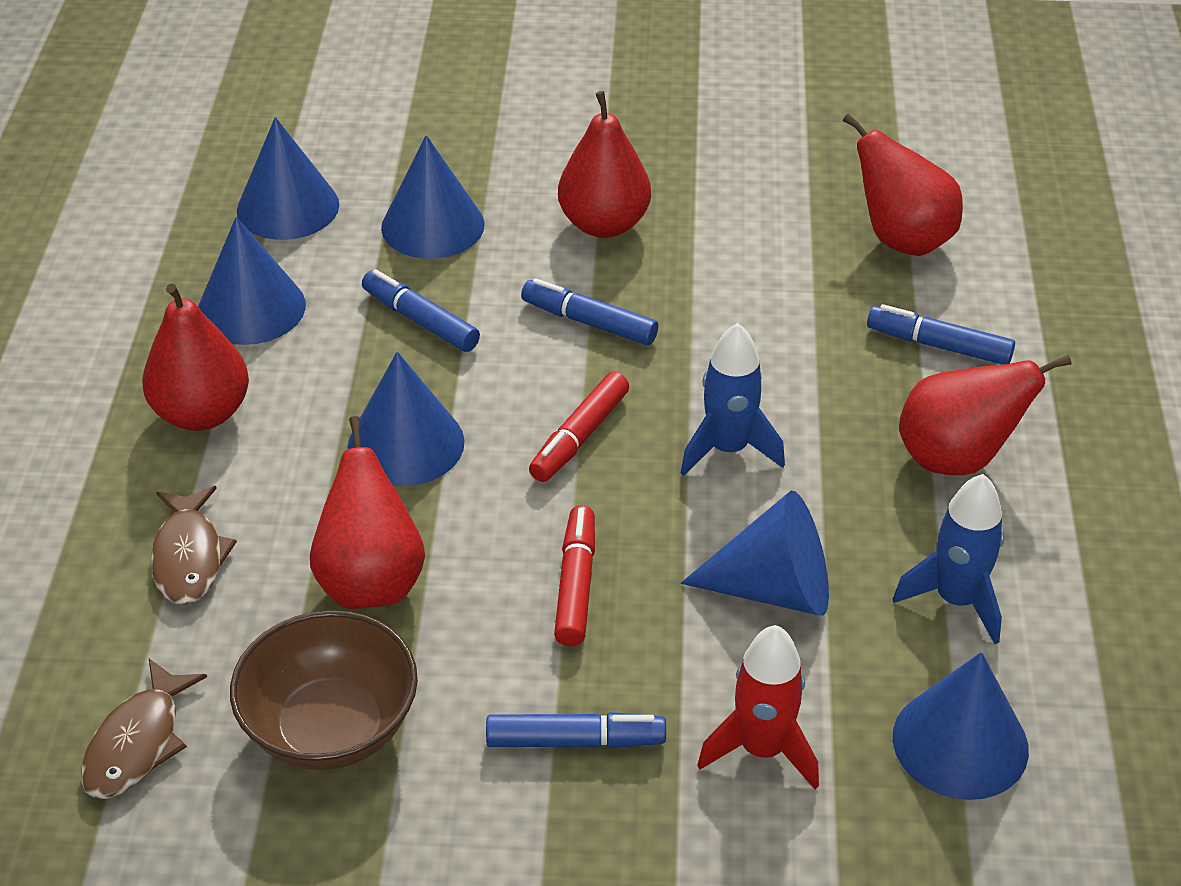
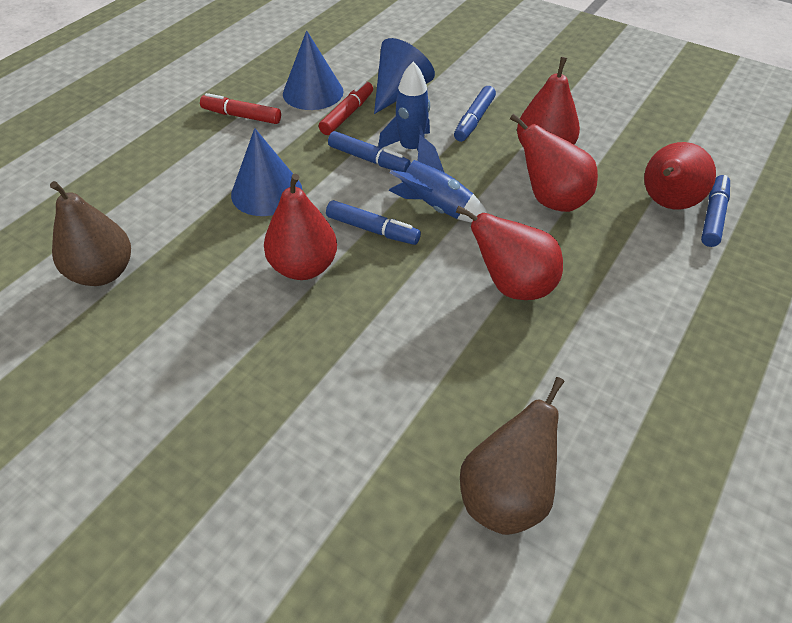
blue cone: [198,217,306,345] [237,117,339,240] [347,352,465,486] [381,135,485,259] [681,491,829,616] [893,652,1029,800] = 6 -> [231,128,302,216] [283,30,344,110] [374,38,435,114] = 3
brown bowl: [230,610,418,770] = 1 -> none = 0
brown fish: [81,659,207,799] [151,486,237,605] = 2 -> none = 0
brown pear: none = 0 -> [50,181,131,286] [460,377,564,535] = 2
red rocket: [697,625,819,790] = 1 -> none = 0

